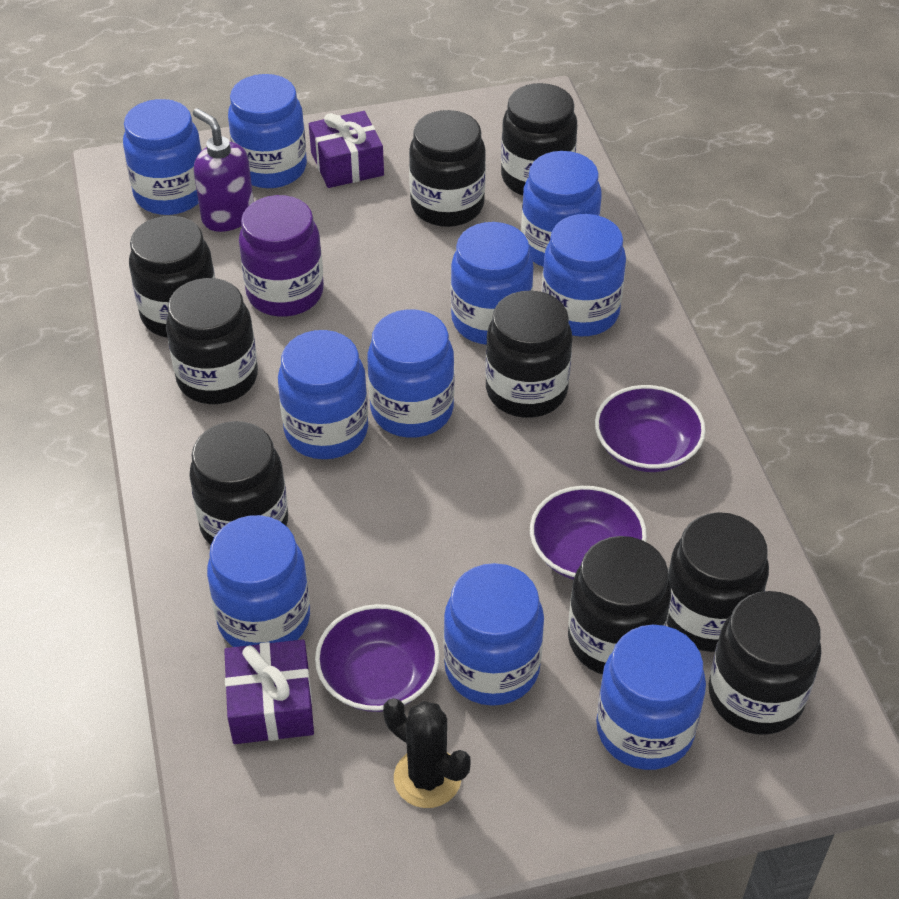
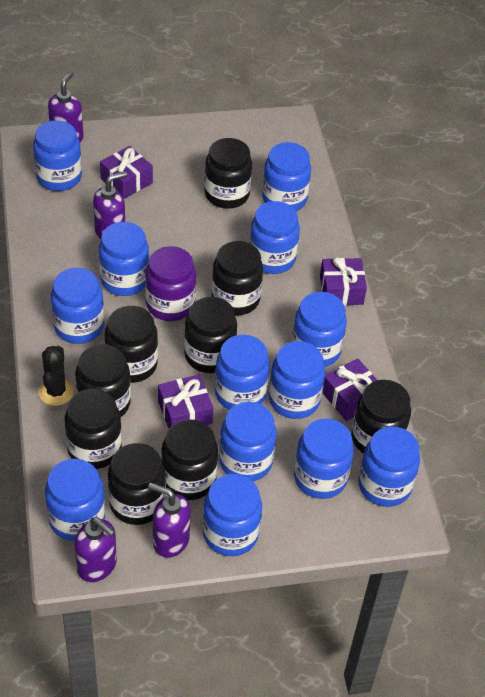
blue jar: [123,99,202,215] [207,515,310,647] [228,74,307,188] [278,330,368,459] [368,309,454,438] [444,563,544,706] [451,222,533,345] [521,151,602,267] [541,214,626,336] [596,625,706,770] = 10 -> [33,120,82,191] [45,459,105,541] [51,268,104,344] [99,222,149,296] [203,474,262,556] [215,335,270,410] [219,402,277,481] [249,201,300,274] [262,142,311,211] [269,341,325,419] [292,292,347,367] [294,419,354,499] [358,426,420,507] = 13
purple bowl: [315,604,440,712] [530,486,647,580] [595,385,706,472] = 3 -> none = 0
purple gift: [224,639,314,744] [309,111,384,188] = 2 -> [100,146,153,199] [158,375,213,429] [320,257,367,306] [322,359,377,421] = 4
purple soap dispenser: [193,108,254,232] = 1 -> [48,72,83,142] [75,517,117,582] [93,171,127,239] [148,483,191,558] = 4

